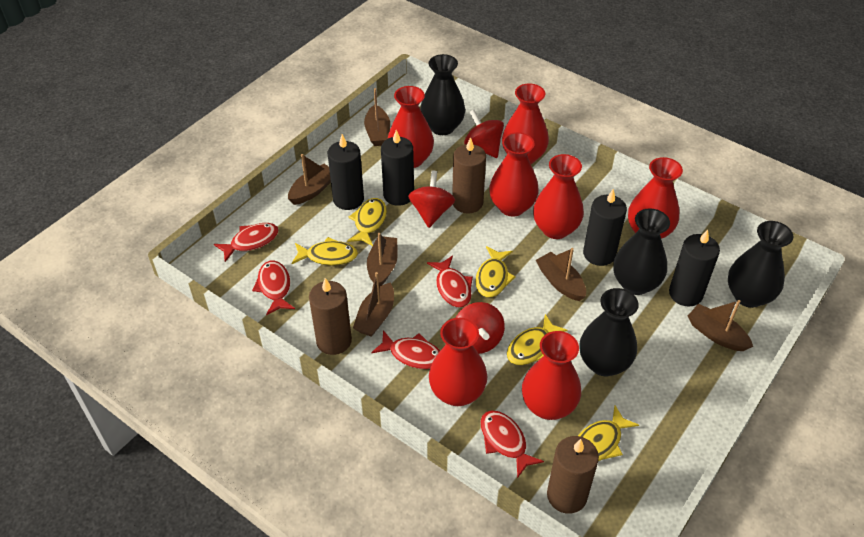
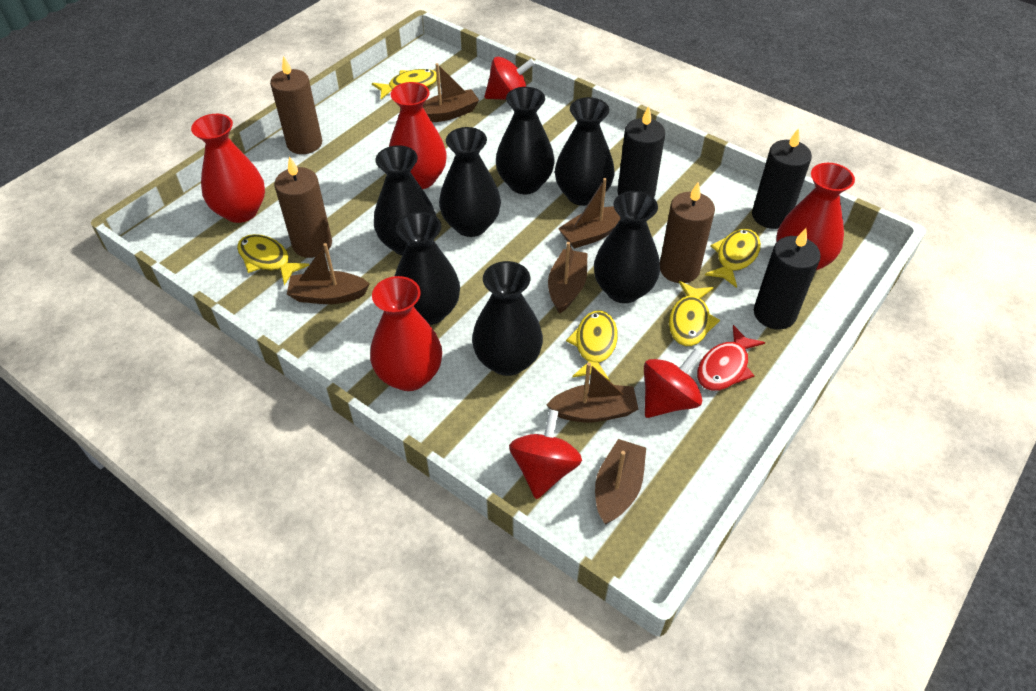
black candle: [328,134,364,210] [381,130,414,206] [583,189,627,266] [669,229,720,307] = 4 -> [618,106,665,198] [752,128,812,229] [754,228,821,330] = 3
black vase: [420,54,465,135] [579,288,639,376] [613,208,670,295] [728,221,793,308] = 4 -> [374,145,437,255] [395,212,460,325] [439,127,501,237] [472,261,543,376] [496,87,555,194] [555,97,614,206] [594,191,660,303] = 7
red fish: [214,223,279,262] [252,261,295,315] [371,330,440,369] [427,255,473,308] [480,410,544,478] = 5 -> [697,325,765,391] = 1
red vase: [388,86,434,168] [429,318,487,406] [489,132,539,217] [502,83,549,164] [522,331,581,420] [533,154,584,239] [628,157,683,239] = 7 -> [191,114,265,223] [370,276,442,391] [389,82,447,189] [776,163,855,271] = 4

